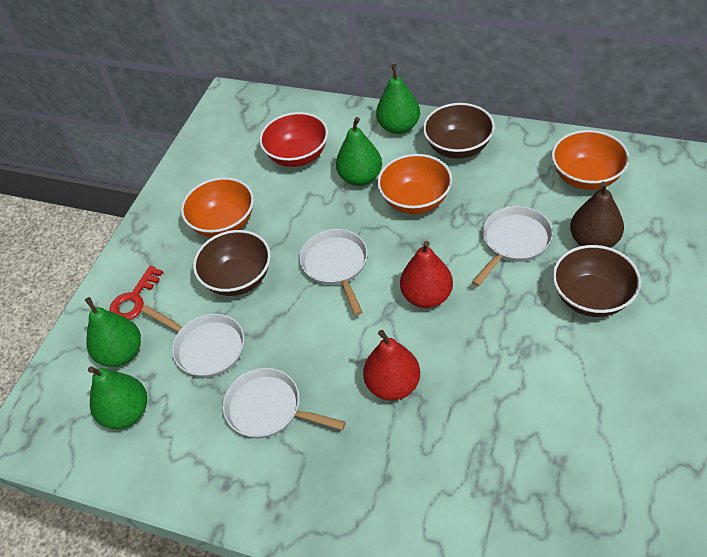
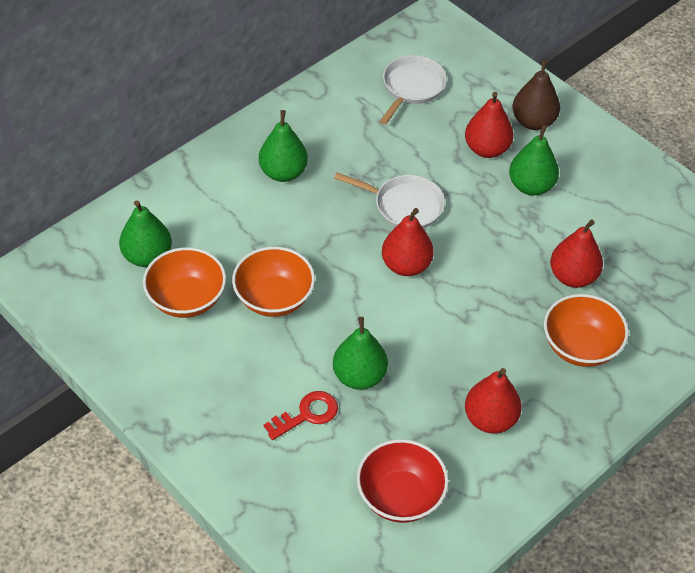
brown bowl: [193,230,271,296] [423,103,495,159] [553,245,641,317] = 3 -> none = 0
red pear: [363,330,420,401] [400,241,453,308] = 2 -> [382,208,434,276] [465,92,514,158] [465,368,522,433] [550,220,603,288] = 4
white pan: [141,305,244,378] [223,368,346,438] [299,229,368,315] [472,206,553,287] = 4 -> [334,172,445,228] [380,55,447,124] = 2

